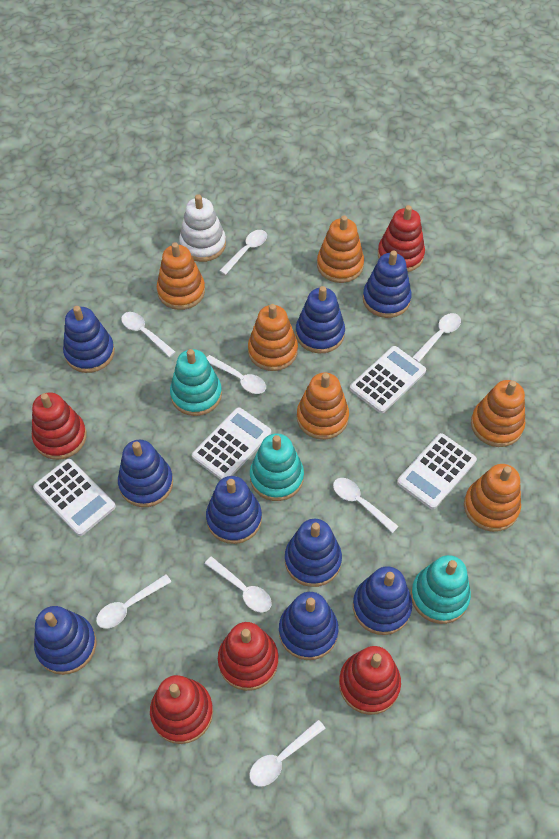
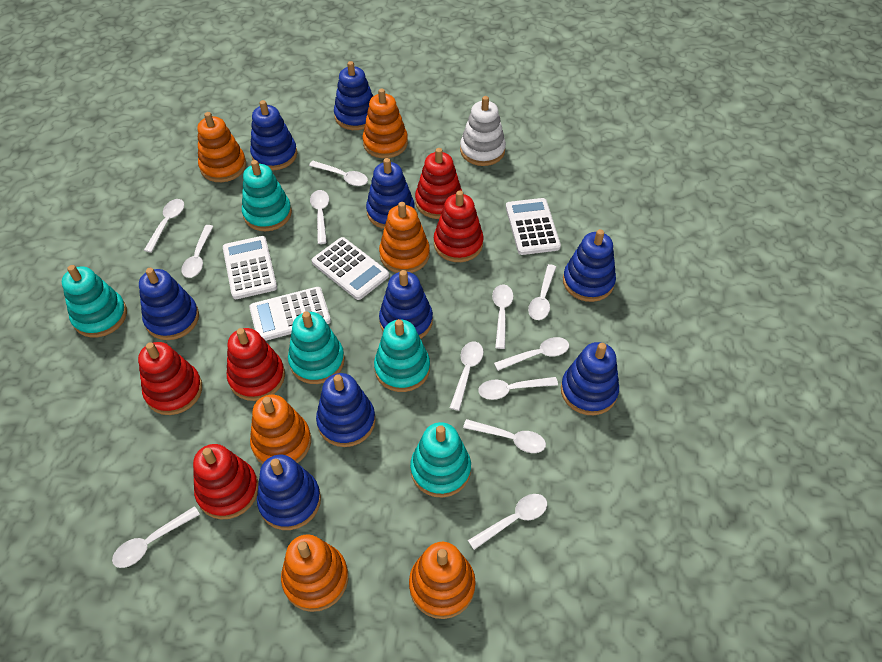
turquoise stacking toy: [170,349,222,416] [250,433,304,501] [411,555,471,624] = 3 -> [62,265,127,338] [242,160,292,231] [288,311,345,384] [374,319,430,392] [410,422,471,498] = 5
white spoon: [96,574,171,629] [121,312,175,357] [205,556,272,613] [207,355,266,394] [220,230,267,275] [249,720,326,787] [333,478,399,533] [412,313,461,362] = 8 -> [112,506,200,568] [144,199,184,253] [181,225,213,278] [309,161,368,186] [310,190,329,244] [450,341,484,411] [463,419,546,453] [468,494,547,550] [478,377,558,400] [492,284,514,349] [494,337,569,371] [528,264,556,320] = 12

